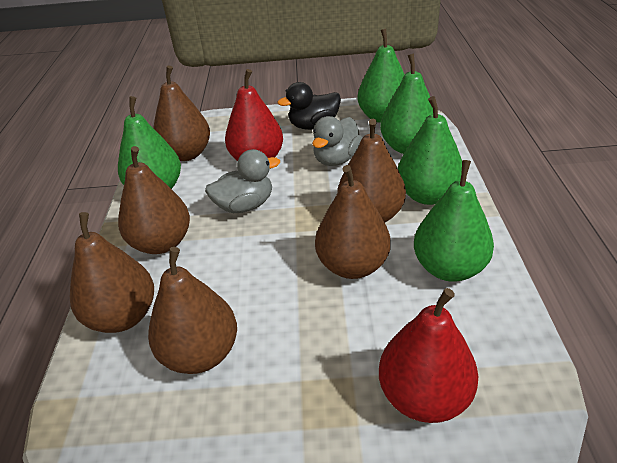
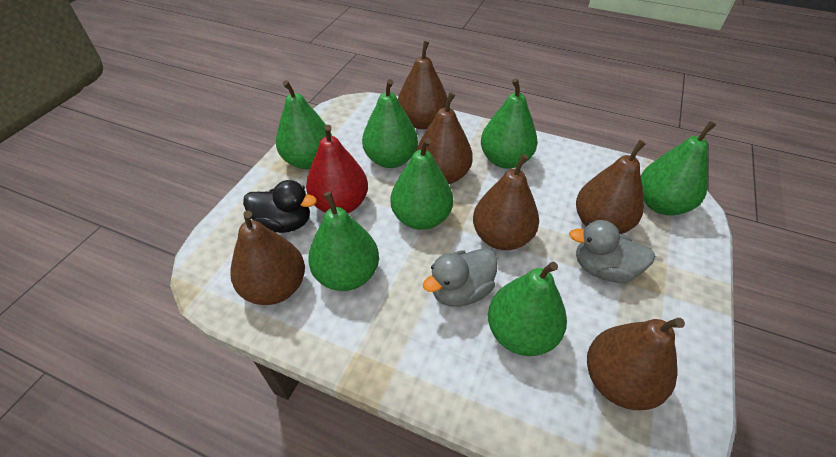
green pear: [118,96,181,189] [357,29,405,123] [380,54,433,154] [398,96,462,205] [414,160,494,282] = 5 -> [276,80,332,169] [308,191,379,291] [362,79,418,168] [391,138,453,230] [481,78,538,169] [488,262,567,356] [641,121,716,215] = 7
red pear: [225,69,283,161] [379,288,478,423] = 2 -> [306,125,368,213] = 1

